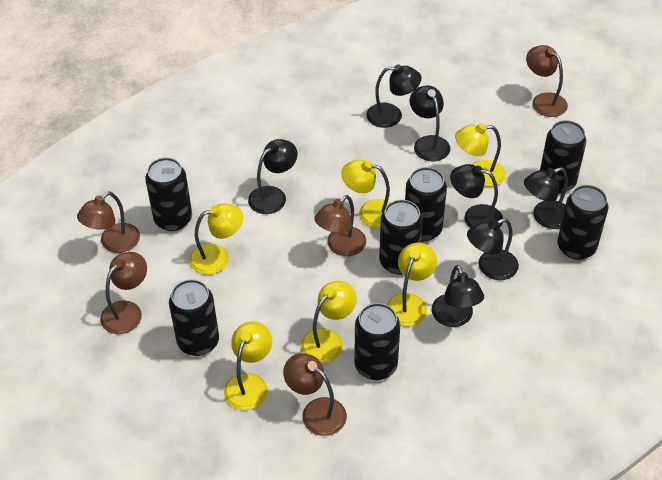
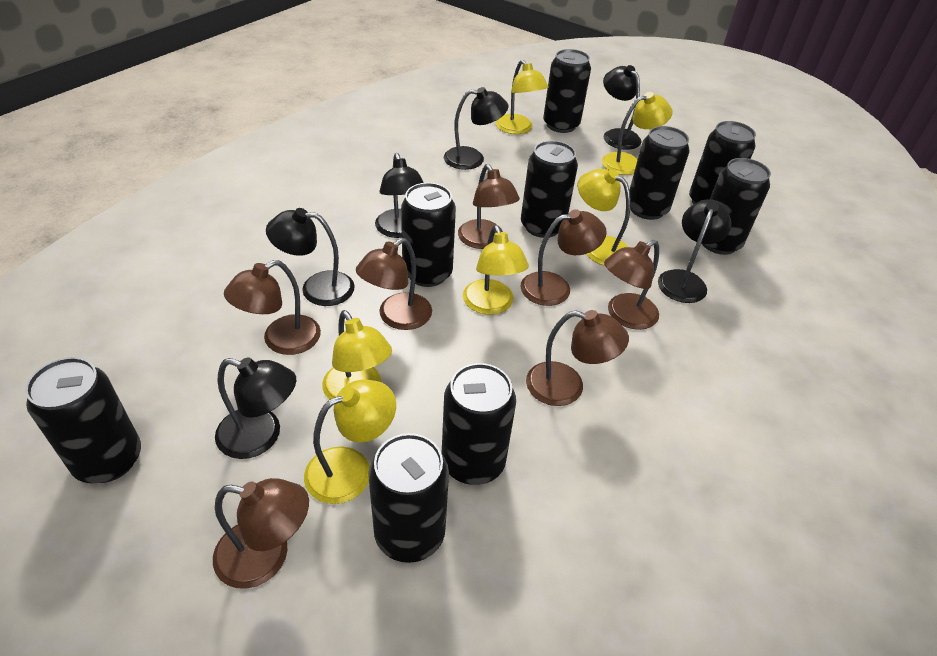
black can: [145,157,192,231] [169,279,219,356] [354,303,400,380] [379,200,423,275] [405,167,447,241] [540,120,586,194] [557,185,609,260] = 7 -> [25,357,141,483] [368,433,449,563] [401,183,456,287] [442,363,516,485] [521,141,578,238] [543,49,591,133] [630,126,690,220] [689,121,756,204] [702,158,771,255] = 9
black lamp: [248,139,297,214] [366,64,422,128] [410,85,450,161] [432,265,484,327] [450,164,503,228] [467,218,519,280] [524,167,568,229] = 7 -> [215,357,296,459] [266,208,354,306] [375,153,424,238] [444,87,508,170] [603,65,641,150] [658,199,732,303] = 6
brown lamp: [77,192,140,253] [100,252,147,334] [283,353,347,436] [314,195,366,256] [526,45,568,117] = 5 -> [213,478,309,589] [224,260,321,355] [356,238,432,330] [458,164,520,249] [521,209,607,306] [526,310,629,406] [604,240,659,330] = 7

